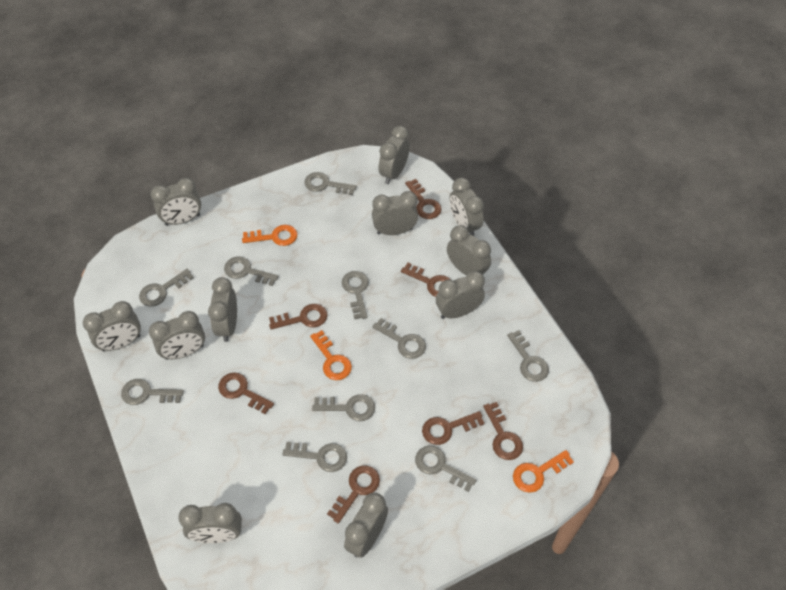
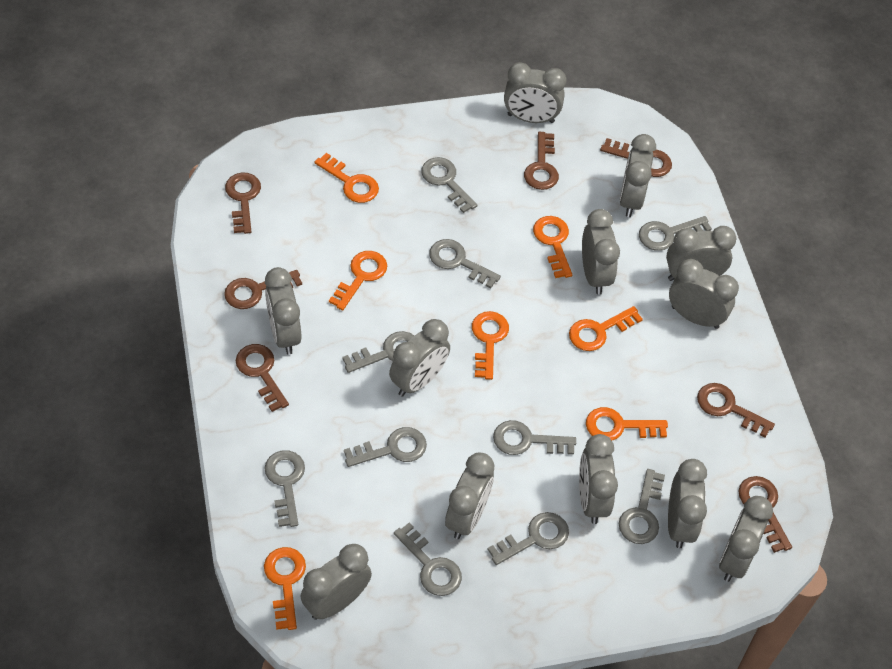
grey clock: [83,301,141,352] [149,311,205,360] [151,178,201,226] [178,503,242,543] [208,277,237,342] [344,493,388,558] [372,191,418,235] [378,126,410,184] [436,271,485,319] [447,225,491,275] [450,178,484,236] = 11 -> [265,267,301,355] [300,544,372,620] [389,319,450,396] [445,453,495,539] [504,62,566,123] [579,434,618,524] [582,209,620,295] [619,134,656,217] [666,226,736,281] [668,459,707,548] [669,259,739,329] [719,496,773,582] = 12
orange key: [242,225,298,246] [310,330,352,380] [513,450,574,493] = 3 -> [264,547,306,630] [315,153,379,203] [329,251,387,311] [472,311,509,380] [533,216,572,278] [569,306,643,351] [586,407,668,440] = 7

